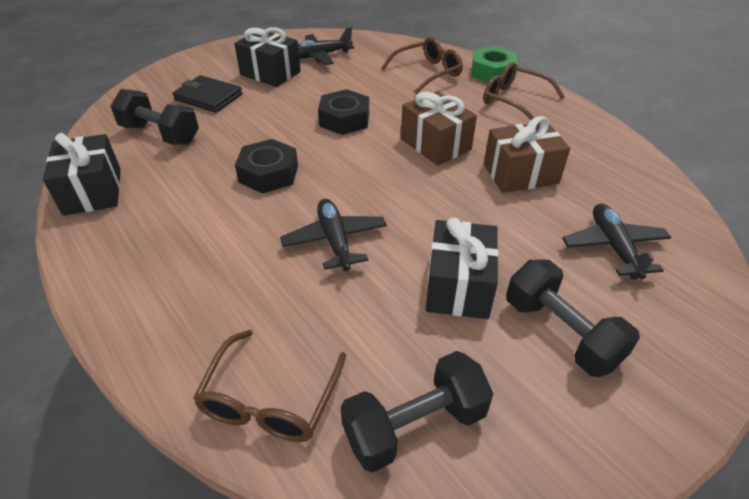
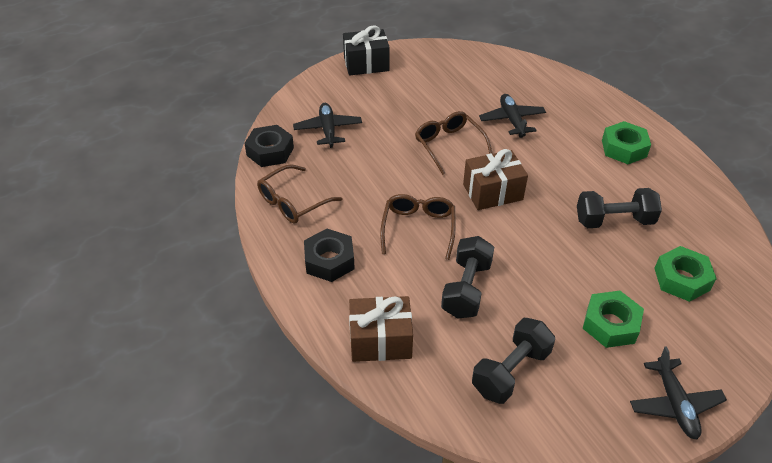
black gift: [43,133,121,216] [234,27,301,87] [426,218,499,319] = 3 -> [343,26,390,76] = 1
black wallet: [172,75,243,113] = 1 -> none = 0
green nut: [472,46,518,82] = 1 -> [583,291,644,348] [602,121,651,164] [654,246,717,302] = 3

